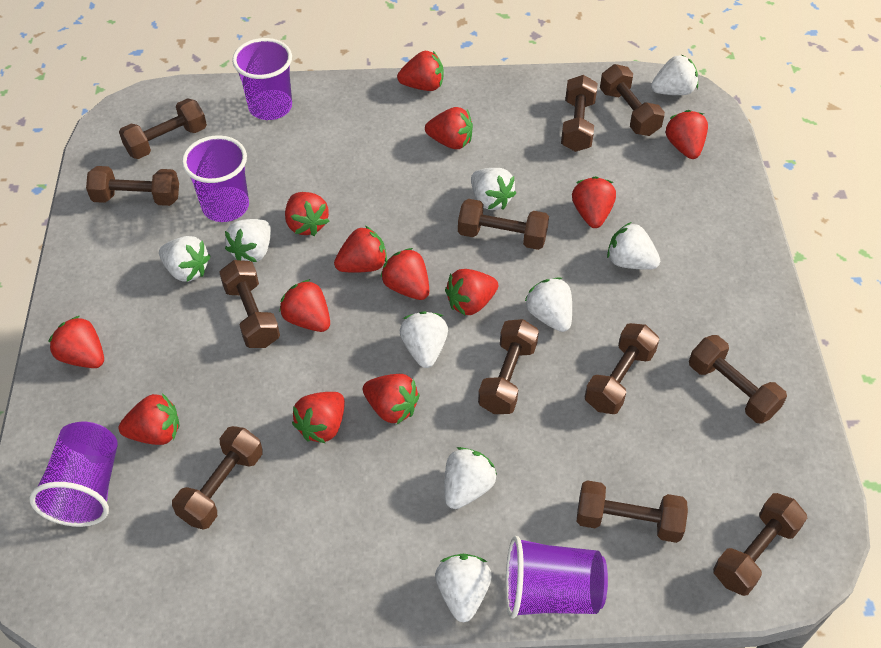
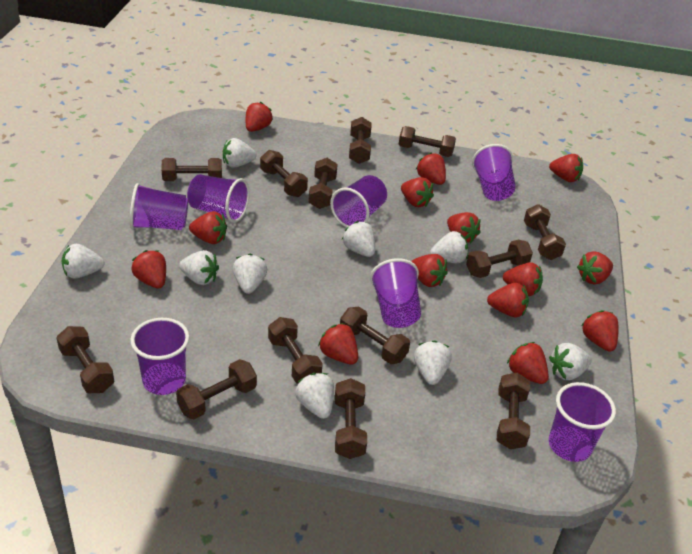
brown dumbbell: [86,166,179,206] [119,98,207,159] [172,426,263,530] [219,260,280,348] [458,199,549,250] [478,319,539,414] [561,75,598,152] [576,480,688,543] [585,323,659,414] [600,64,665,136] [689,335,787,424] [713,493,807,596] = 12 -> [56,326,114,393] [162,158,222,181] [176,359,257,419] [260,150,308,197] [268,317,323,384] [308,158,338,209] [335,378,367,459] [340,307,410,364] [349,117,372,164] [399,126,456,157] [466,240,533,278] [497,373,530,449] [524,204,566,260] = 13
purple cup: [29,422,118,527] [182,135,249,222] [232,38,292,120] [505,536,608,619] = 4 -> [130,183,188,230] [130,318,190,395] [187,174,250,223] [330,175,387,227] [370,258,421,328] [472,144,516,201] [549,382,616,462] = 7
red strawberry: [48,316,104,368] [118,393,180,445] [279,279,330,332] [285,192,329,236] [292,392,345,443] [334,226,387,273] [363,374,420,424] [380,248,429,300] [397,51,444,91] [425,107,473,149] [445,269,498,315] [572,176,616,228] [666,110,708,159] = 13 -> [131,250,166,288] [189,211,227,244] [246,102,273,132] [318,323,358,365] [401,177,434,207] [411,254,448,287] [416,152,446,185] [447,212,481,244] [487,283,529,317] [503,262,543,296] [507,342,549,384] [549,154,583,182] [577,251,613,284] [581,310,619,352] = 14

